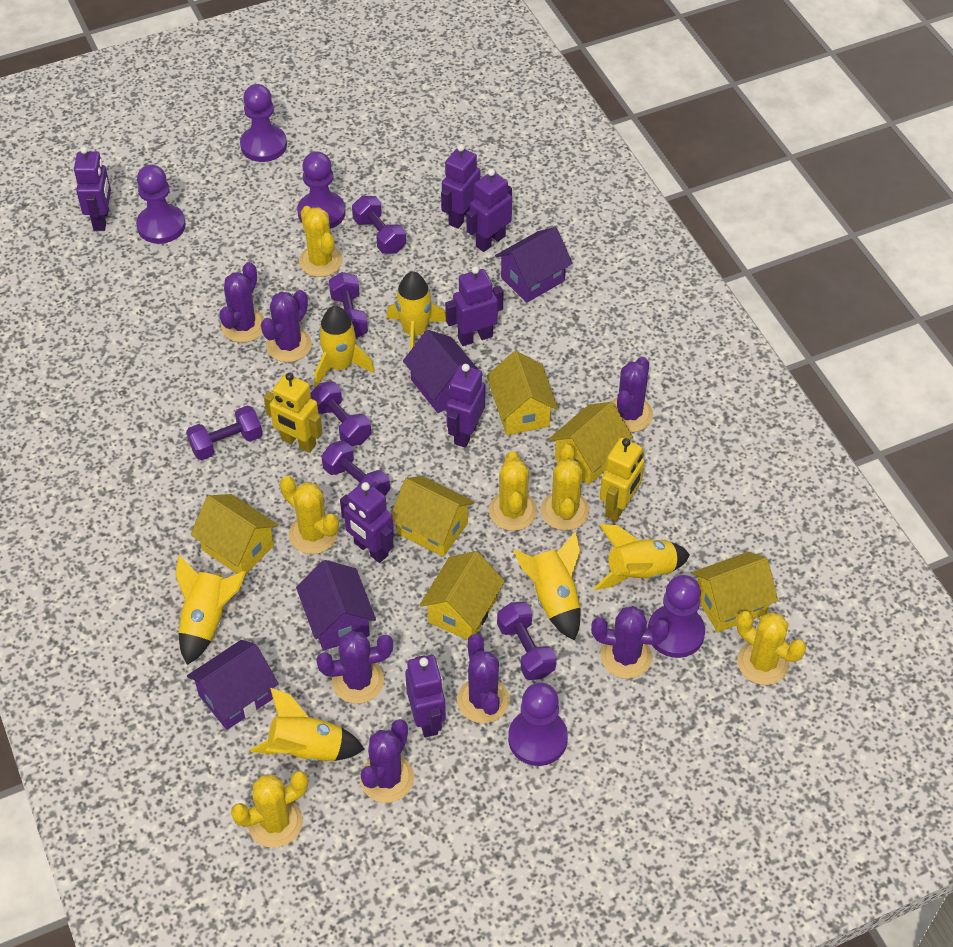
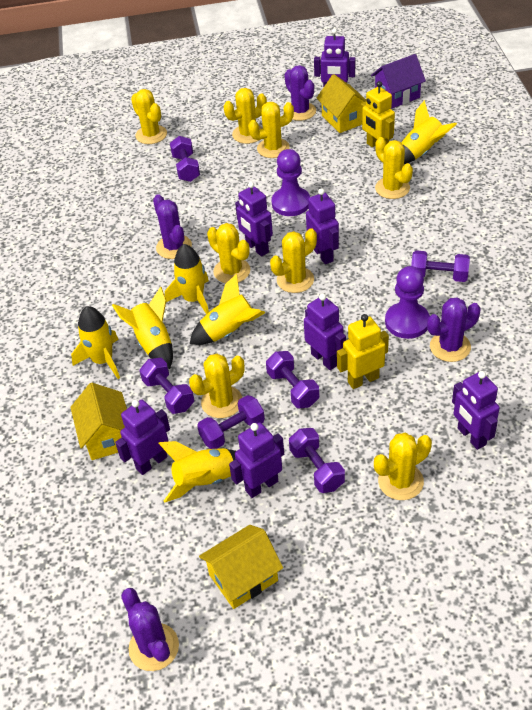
purple cactus: [219,262,265,343] [261,290,312,362] [316,631,393,704] [360,719,414,803] [457,634,510,723] [591,606,670,679] [611,357,653,432] = 7 -> [121,588,179,671] [153,194,192,259] [284,65,316,121] [427,297,480,362] = 4
purple house: [187,640,279,730] [296,560,376,651] [403,330,483,413] [495,227,572,303] = 4 -> [371,54,426,109] = 1
purple pawn: [136,165,186,244] [240,84,287,162] [297,151,346,229] [508,682,568,766] [648,575,705,658] = 5 -> [271,149,310,216] [385,266,430,339] = 2
yellow cactus: [231,771,308,848] [280,476,339,554] [299,206,343,277] [489,451,537,531] [541,444,590,531] [736,611,806,685] = 6 -> [131,89,167,144] [189,354,244,418] [207,223,250,283] [224,88,267,144] [248,102,294,158] [270,228,317,293] [374,433,432,500] [375,137,413,199] = 8
yellow house: [191,494,278,575] [392,476,474,557] [420,551,505,640] [487,351,558,435] [549,402,633,485] [692,552,778,632] = 6 -> [70,383,127,460] [199,525,283,609] [316,74,366,133] = 3

